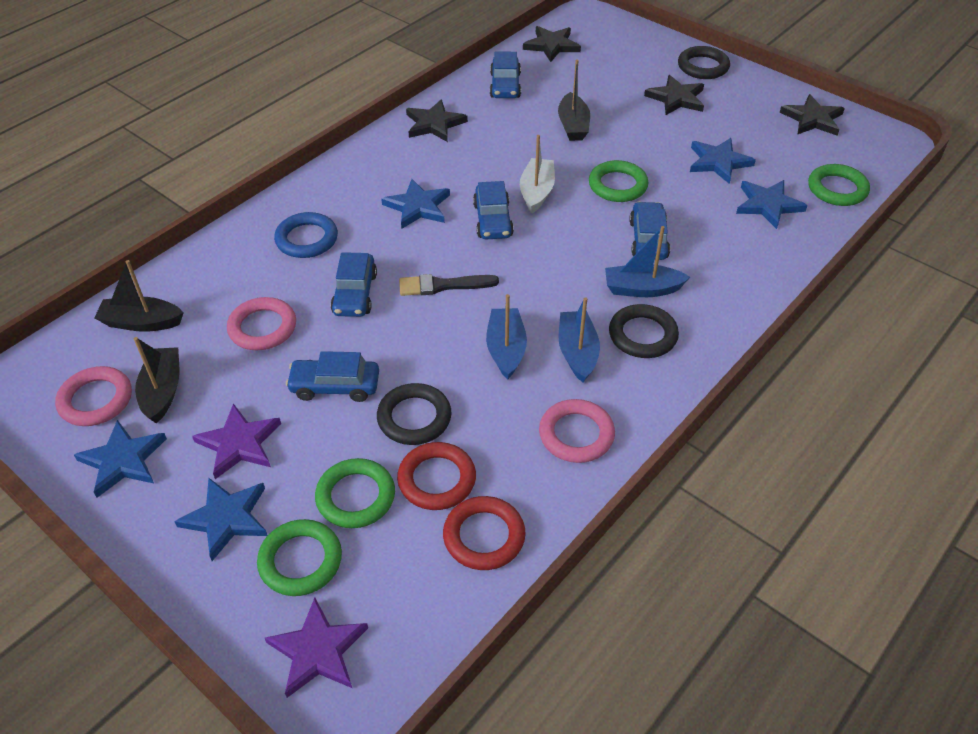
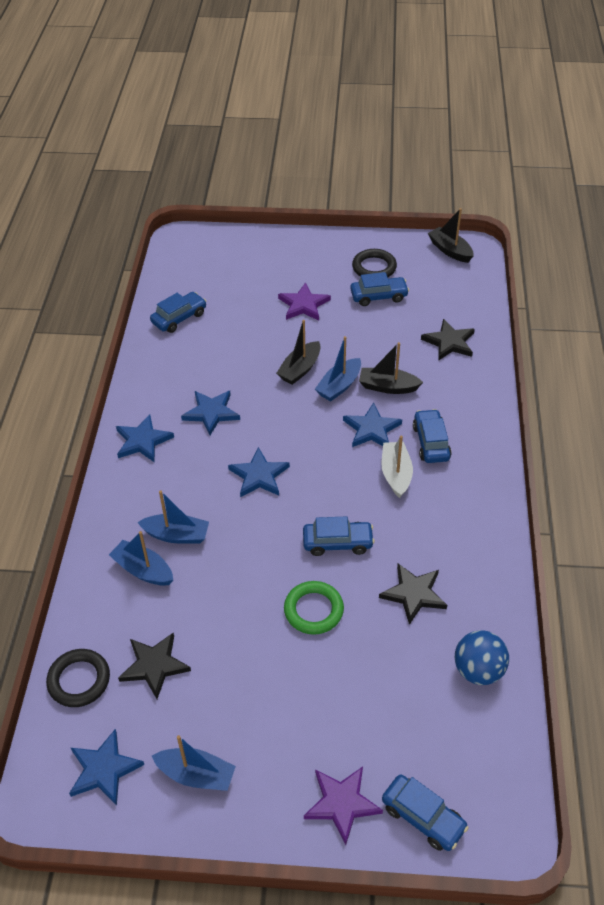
black brush: [399,274,499,296] = 1 -> none = 0
black ring: [377,383,451,445] [609,304,679,358] [678,46,730,79] = 3 -> [46,649,110,707] [352,249,397,277] = 2
black star: [406,99,468,142] [523,26,581,62] [644,75,704,115] [780,94,845,136] = 4 -> [118,633,191,699] [379,564,447,625] [421,319,475,361] = 3
blue ball: none = 0 -> [455,630,509,685] = 1
blue boat: [486,294,527,379] [559,297,600,382] [605,226,690,297] = 3 -> [109,531,173,586] [137,490,209,544] [152,735,236,791] [315,336,361,401] = 4
blue ring: [274,212,338,258] = 1 -> none = 0
green ring: [257,519,342,596] [315,458,395,528] [589,160,648,202] [808,164,870,206] = 4 -> [284,581,344,635] = 1
pink ring: [55,366,132,426] [227,297,296,350] [539,399,615,463] = 3 -> none = 0
red ring: [397,442,476,510] [443,496,526,570] = 2 -> none = 0

